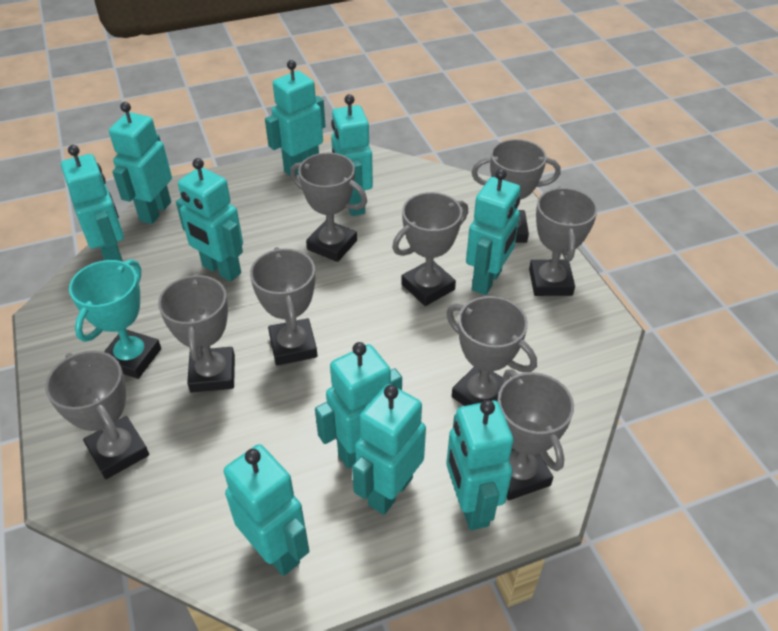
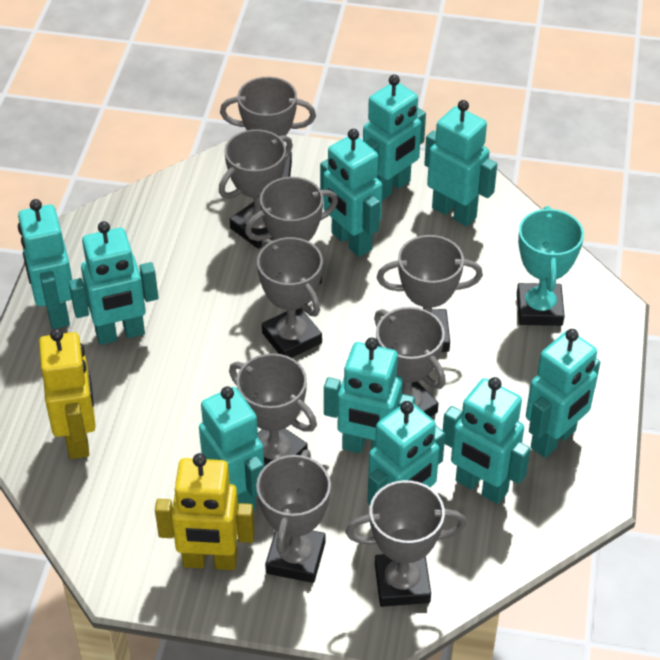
yellow robot: none = 0 -> [39,328,96,459] [155,453,255,570] = 2

